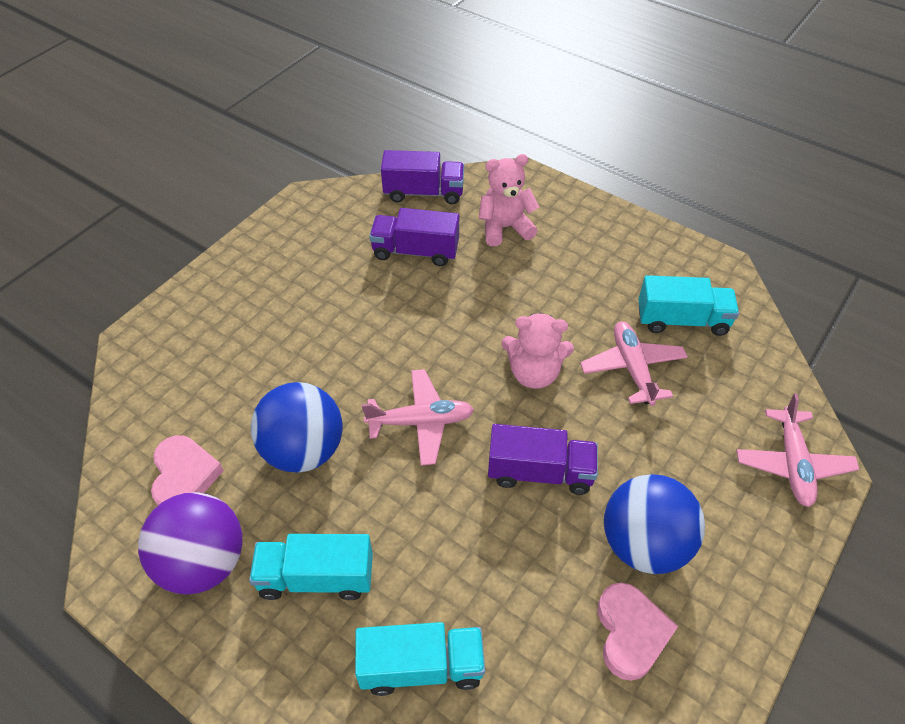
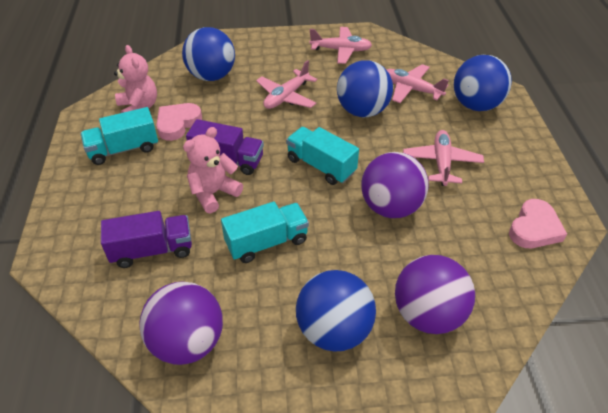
blue ball: [251,382,343,473] [604,474,705,574] = 2 -> [182,27,235,81] [296,270,376,352] [337,60,393,117] [454,55,512,111] = 4
pink plane: [362,369,474,466] [580,321,687,406] [737,393,859,507] = 3 -> [256,60,318,109] [309,27,372,64] [387,64,449,103] [403,130,484,186] = 4
purple ball: [138,492,243,595] = 1 -> [139,281,223,365] [361,152,429,218] [395,255,475,334] = 3
purple truck: [369,208,459,266] [381,150,464,204] [488,424,598,495] = 3 -> [101,211,192,268] [186,119,264,175] = 2

